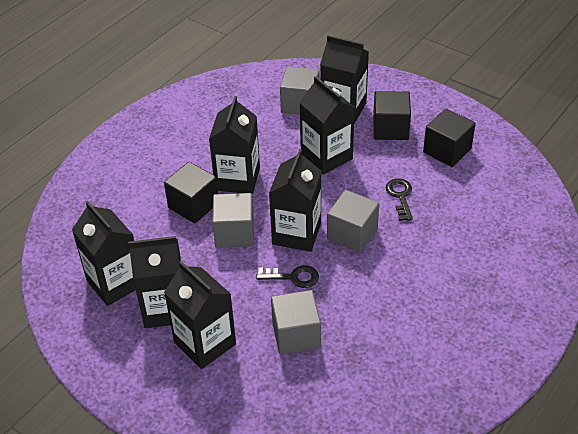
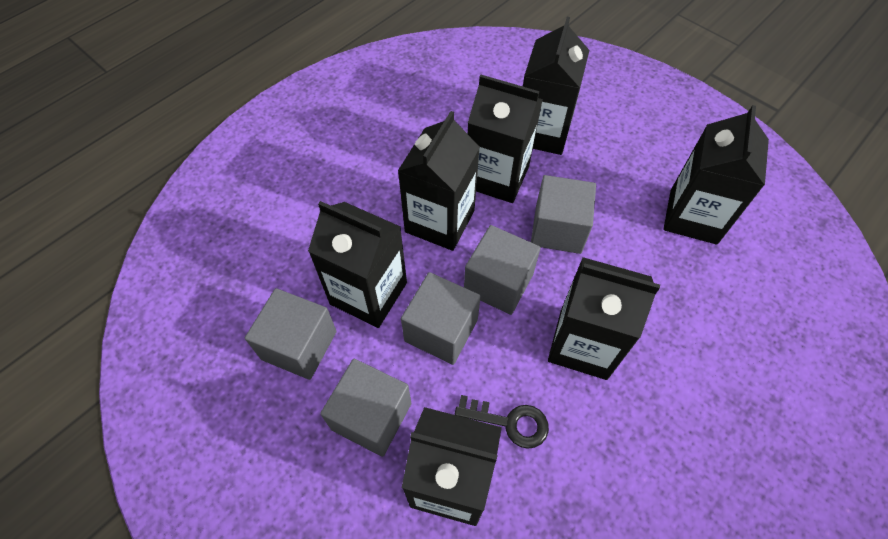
black cube: [164,162,218,223] [373,91,411,140] [423,109,476,167] = 3 -> none = 0
black key: [256,265,319,288] [386,178,413,221] = 2 -> [455,395,549,449] = 1
grey cube: [212,193,254,248] [271,290,321,354] [280,66,319,115] [327,190,379,253] = 4 -> [245,288,337,380] [320,359,411,457] [401,272,481,365] [464,225,541,315] [531,175,596,254] = 5

